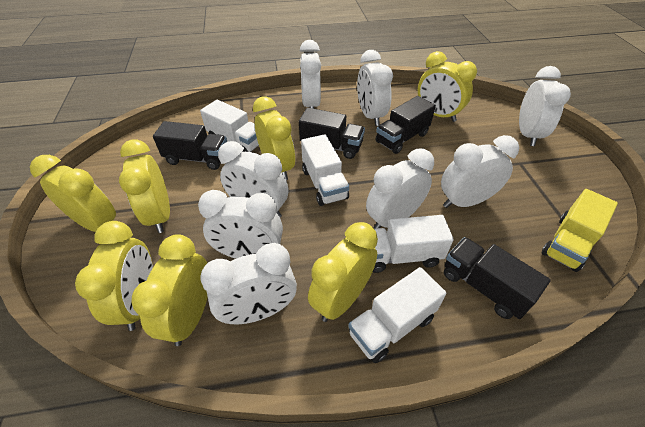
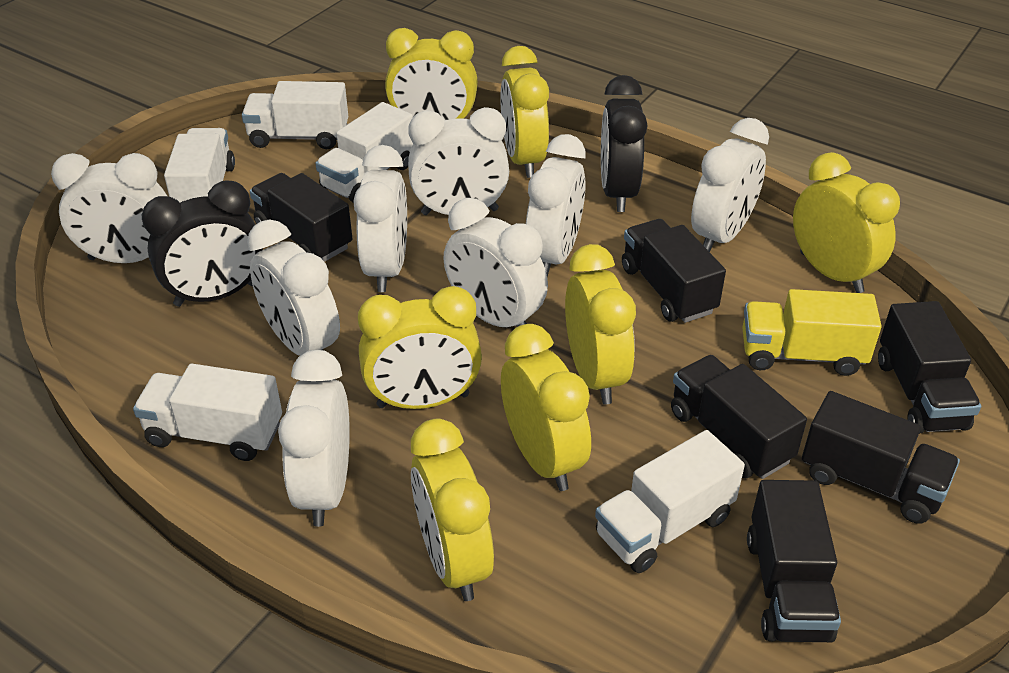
black clock: none = 0 -> [142,180,263,307] [601,75,647,212] = 2
black truck: [153,121,227,170] [299,108,365,159] [375,96,436,154] [444,237,551,319] = 4 -> [250,173,353,262] [622,219,726,323] [671,355,807,479] [747,480,841,642] [802,391,960,524] [878,301,981,434] = 6
white truck: [200,100,259,152] [301,134,349,206] [348,267,446,363] [373,215,454,273] = 4 -> [133,364,282,461] [164,128,235,202] [242,81,348,149] [315,102,413,202] [595,430,745,573] = 5

